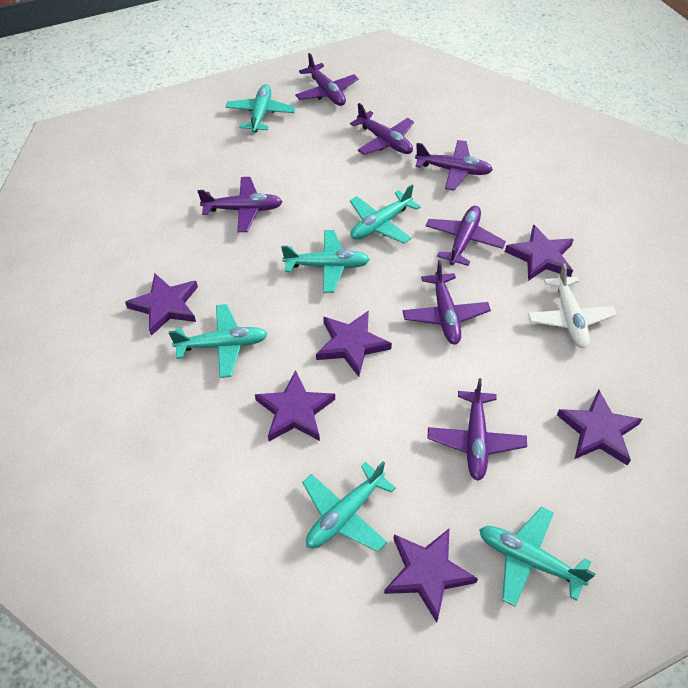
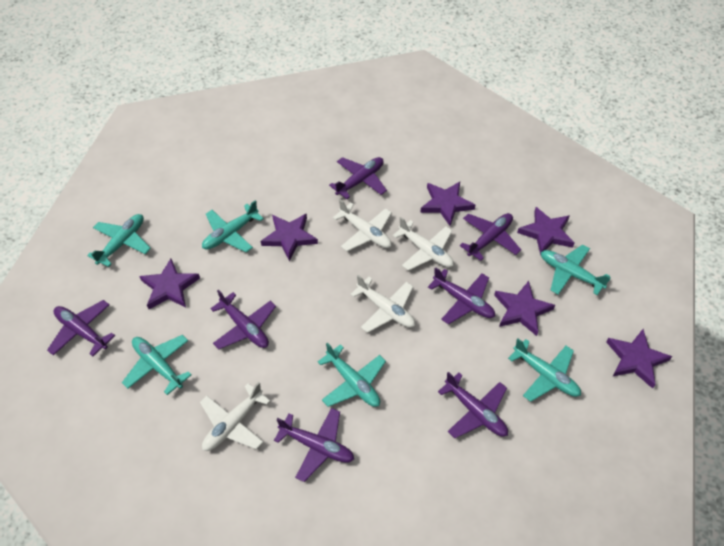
white plane: [528,263,617,348] = 1 -> [200,382,270,451] [333,199,392,251] [350,275,415,333] [393,217,454,271] = 4

